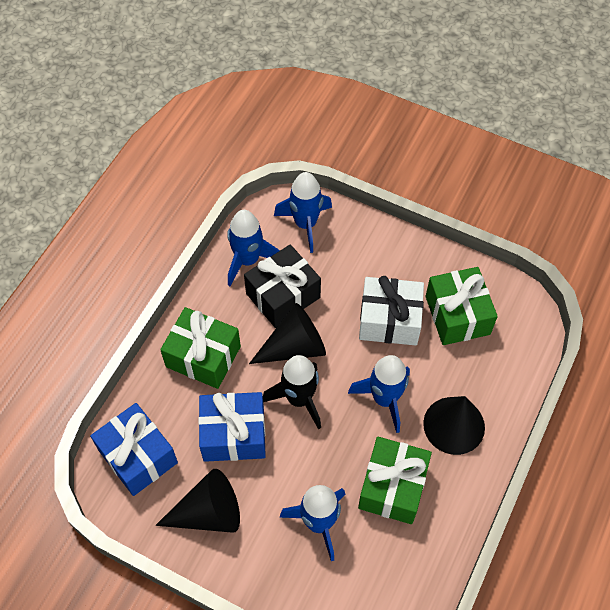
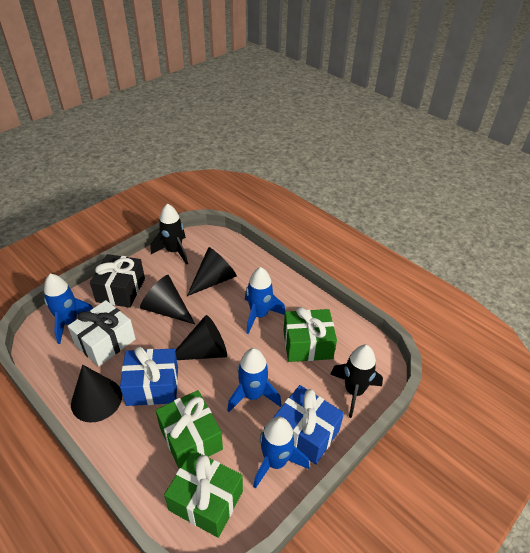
black cone: [155,469,240,533] [249,303,326,364] [423,396,485,455] = 3 -> [71,365,122,423] [140,275,195,324] [175,315,227,360] [187,247,237,296] = 4
black rocket: [263,355,321,430] = 1 -> [151,203,188,265] [330,345,383,418] = 2

